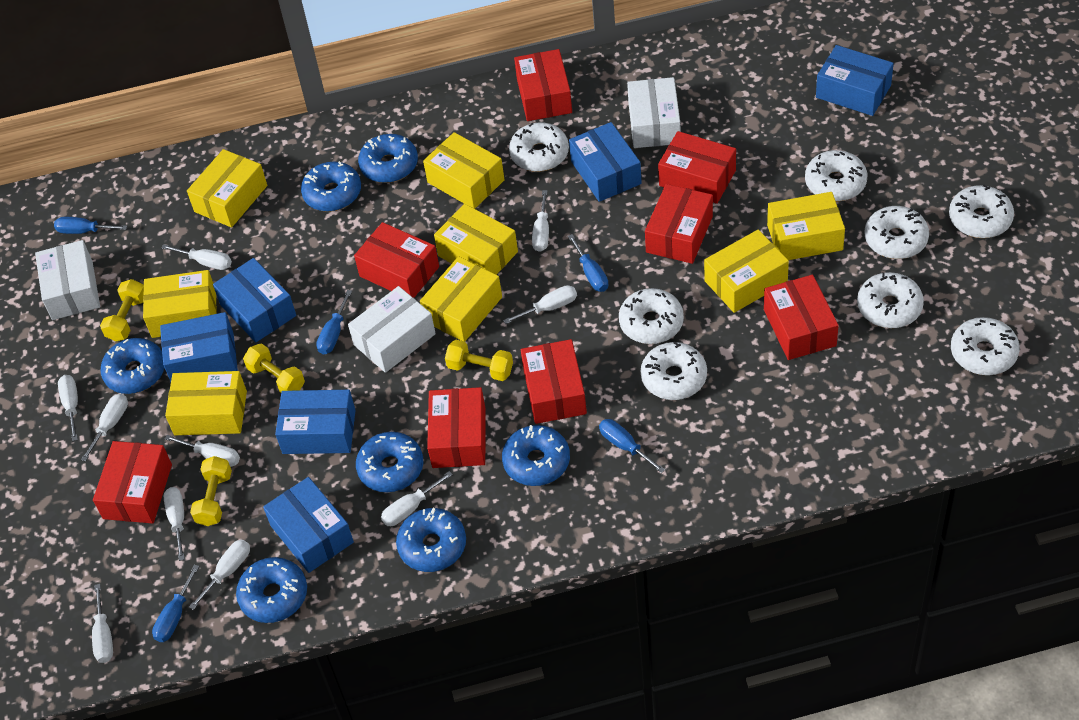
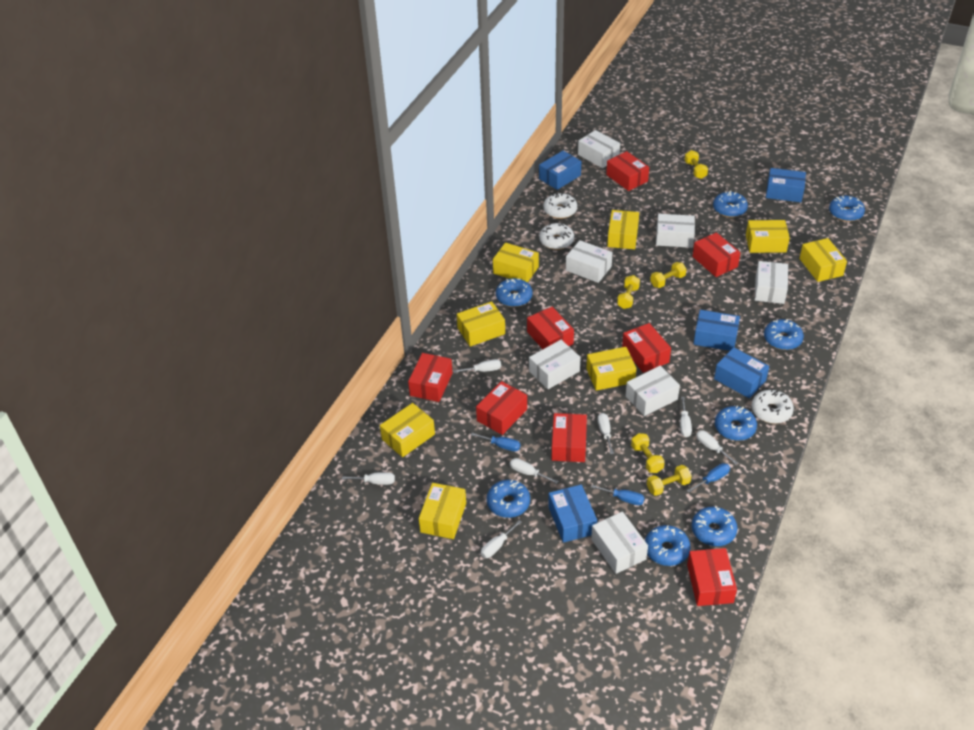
blue box: [160,312,238,382] [213,258,296,342] [263,477,354,573] [275,390,356,454] [569,122,642,202] [816,45,894,116] = 6 -> [539,151,581,190] [548,484,597,543] [694,310,740,351] [714,347,769,398] [766,168,806,202] = 5
blue donut: [100,338,164,394] [236,557,307,623] [301,161,361,212] [356,432,423,492] [358,134,418,183] [396,508,466,572] [502,425,570,486] = 7 -> [487,480,530,518] [496,278,533,307] [645,525,691,566] [692,507,737,546] [713,191,748,217] [715,406,757,441] [764,319,804,350] [829,195,865,222] = 8
blue screwdriver: [54,217,127,234] [152,565,199,642] [316,290,352,354] [568,234,609,292] [599,419,665,473] = 5 -> [471,433,520,451] [591,485,644,505] [687,463,730,493] = 3
white box: [35,240,100,320] [348,286,436,373] [627,77,681,148] = 3 -> [529,340,581,389] [566,240,613,283] [578,130,620,168] [591,512,648,574] [626,366,680,416] [656,214,695,248] [755,261,788,304] = 7
white donut: [509,122,569,172] [619,288,684,344] [641,342,707,400] [805,150,867,201] [857,272,924,328] [865,206,929,259] [949,185,1014,238] [951,317,1020,375] = 8 -> [539,223,574,250] [543,192,577,219] [752,389,794,424] = 3
white screwdriver: [58,375,78,441] [81,394,128,462] [92,584,113,663] [161,244,232,270] [164,487,185,561] [165,435,240,467] [189,540,250,610] [381,471,453,526] [503,285,577,324] [532,190,549,252] = 10 -> [342,472,395,485] [453,359,501,373] [481,520,522,558] [510,458,558,484] [598,413,614,454] [680,397,692,437] [696,430,738,465] = 7
yellow dumbbell: [100,279,144,341] [190,456,232,526] [243,344,305,393] [445,340,513,381] = 4 -> [617,275,640,309] [631,433,665,473] [647,465,692,496] [650,262,686,288] [684,150,708,179] = 5

